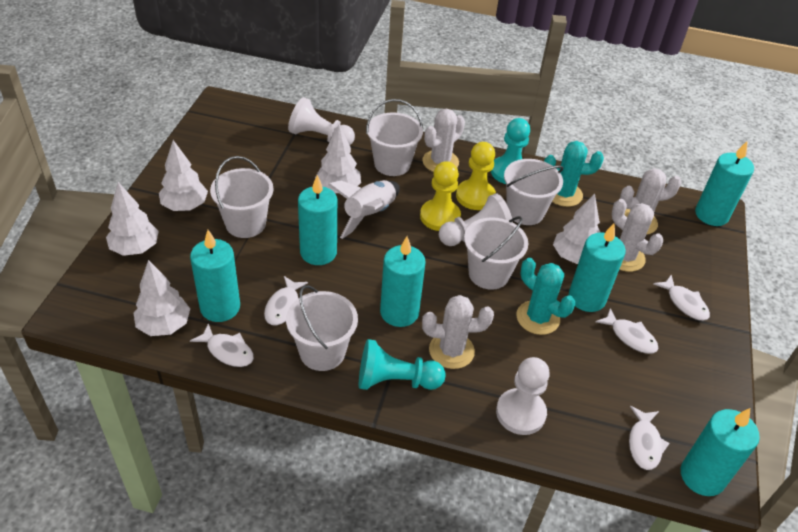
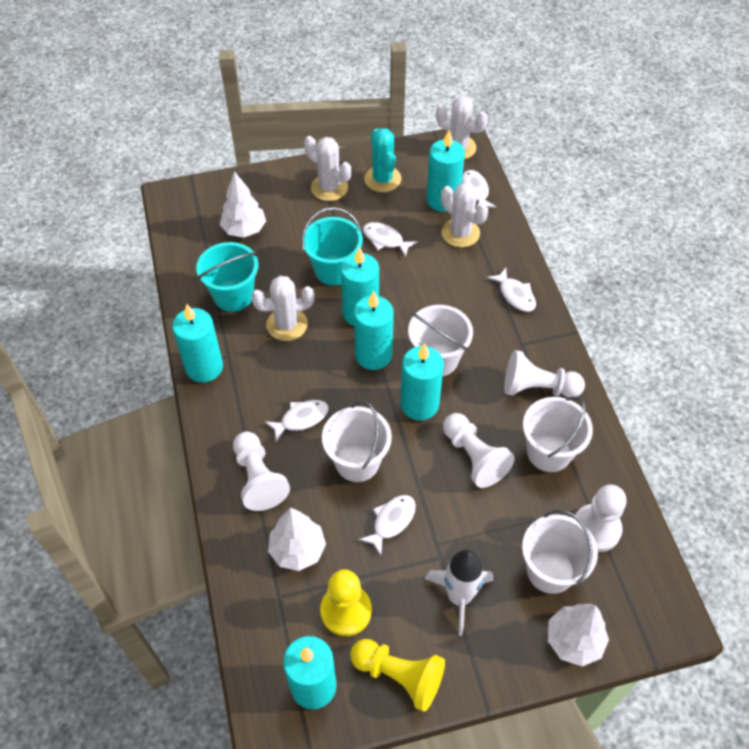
turquoise bucket: none = 0 -> [196,242,259,312] [302,207,363,285] = 2
turquoise cactus: [516,258,575,335] [544,141,604,207] = 2 -> [364,128,401,192] = 1
turquoise pawn: [359,339,446,390] [491,118,530,184] = 2 -> none = 0
white bucket: [210,156,273,238] [286,285,358,371] [366,99,423,176] [464,216,528,290] [504,159,564,225] = 5 -> [322,401,392,482] [408,305,473,376] [522,510,598,594] [523,396,593,472] = 4
white pawn: [288,97,355,145] [439,193,513,246] [496,357,550,435] = 3 -> [233,432,290,511] [443,413,515,488] [504,350,585,398] [575,485,627,552] = 4
white tree: [106,182,159,256] [134,260,190,336] [159,140,208,211] [315,125,361,194] [553,194,600,264] = 5 -> [220,171,266,238] [268,508,326,571] [548,604,609,666] = 3

